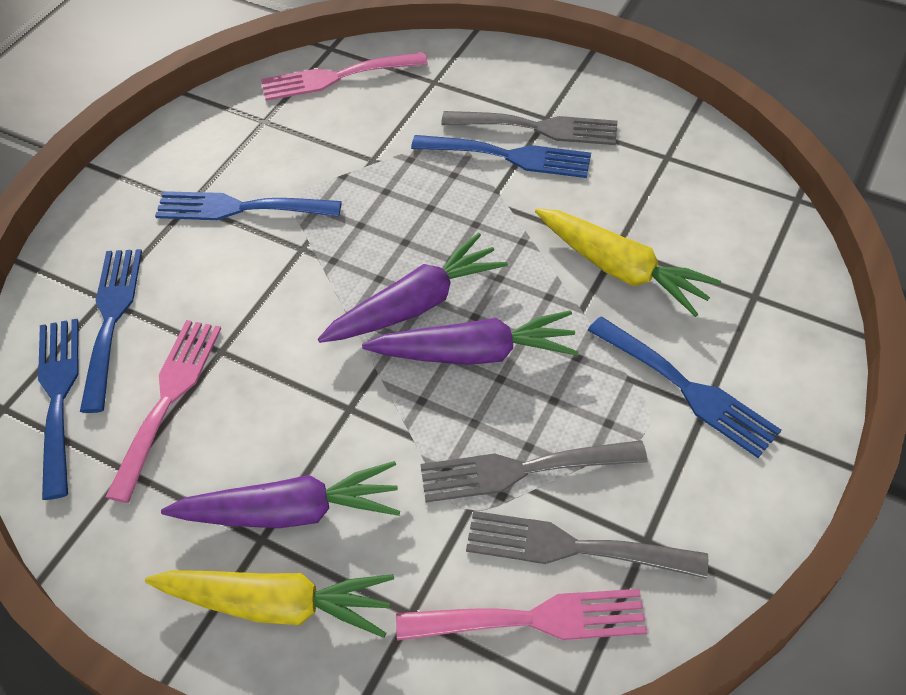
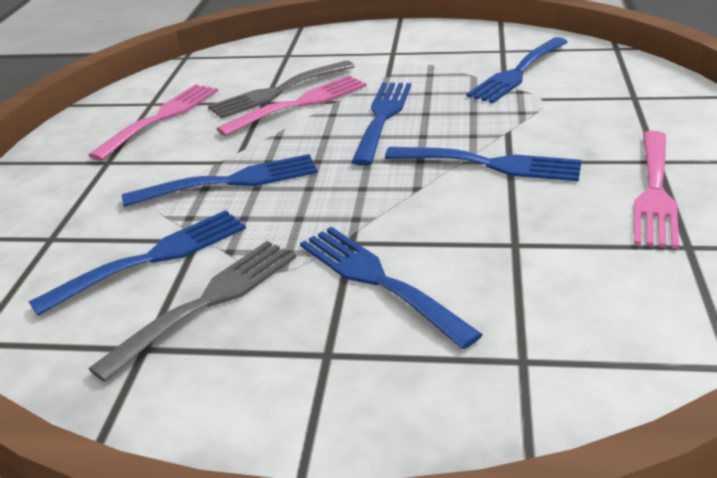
blue fork: [38,319,79,500] [80,249,142,413] [155,191,342,220] [411,135,591,178] [587,316,782,458] = 5 -> [29,210,246,316] [122,154,318,207] [300,227,483,349] [351,83,411,166] [385,147,581,181] [467,37,568,103] = 6
grey fork: [420,440,648,502] [441,111,618,145] [466,511,708,579] = 3 -> [88,241,296,382] [208,60,355,119] = 2
purple carrot: [161,461,400,528] [318,233,508,343] [362,310,579,365] = 3 -> none = 0
yellow carrot: [145,570,394,638] [535,208,721,317] = 2 -> none = 0

